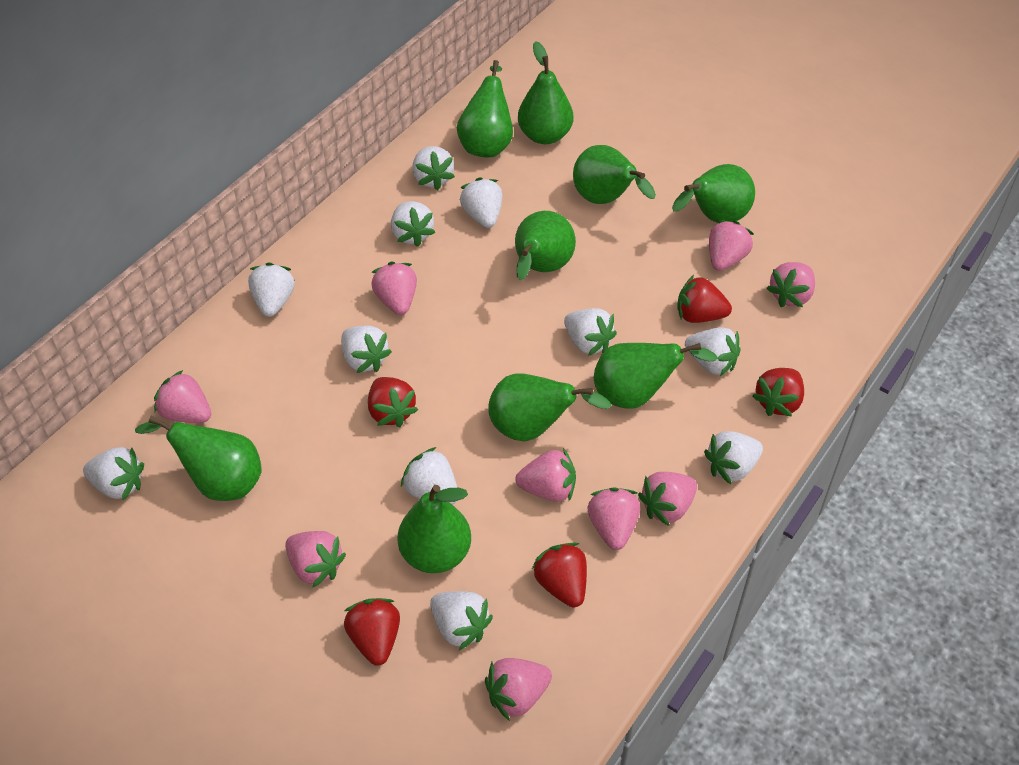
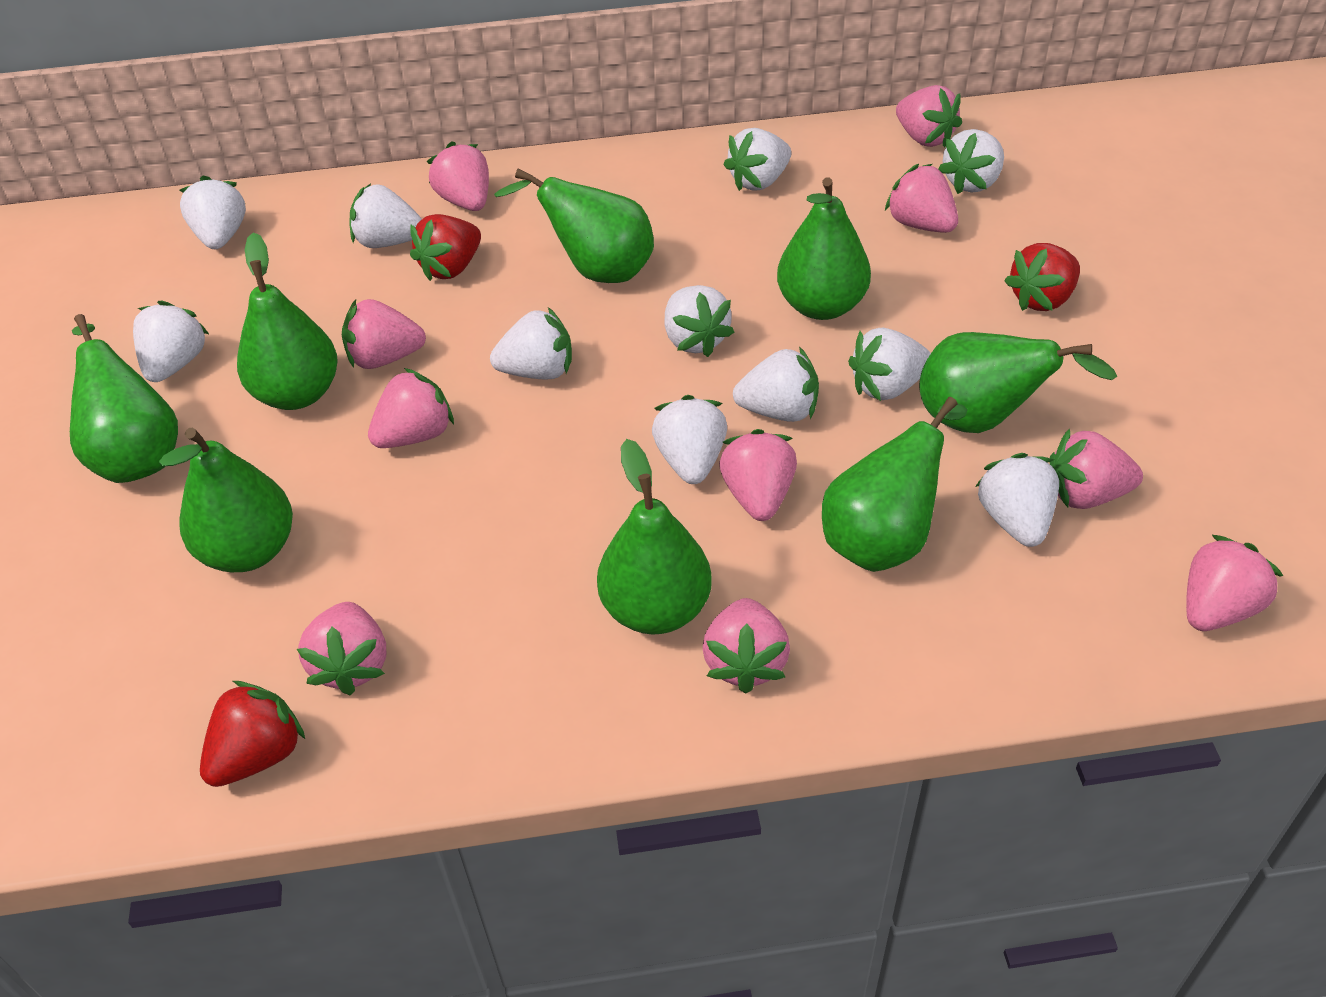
green pear: [135,416,262,501] [398,485,471,573] [457,60,513,157] [488,373,611,441] [515,211,576,280] [518,41,573,144] [573,145,656,204] [594,343,718,409] [672,164,755,223] = 9 -> [70,314,178,483] [159,428,293,572] [237,232,338,410] [494,169,654,283] [597,439,712,635] [777,178,871,320] [822,397,967,572] [919,332,1117,433] = 8
pink strawberry: [154,370,211,423] [285,531,346,587] [371,262,417,315] [485,658,552,721] [515,448,576,502] [587,487,640,550] [638,472,697,526] [709,220,754,271] [766,262,815,307] = 9 -> [297,602,386,695] [342,299,426,369] [368,368,454,448] [427,141,489,211] [703,598,790,694] [719,429,797,521] [885,164,958,233] [896,85,962,147] [1050,428,1143,509] [1186,535,1283,631] = 10
red strawberry: [344,598,400,666] [368,377,418,427] [532,542,587,607] [678,275,732,323] [752,368,804,417] = 5 -> [200,681,305,787] [410,214,481,281] [1004,243,1080,311] = 3

